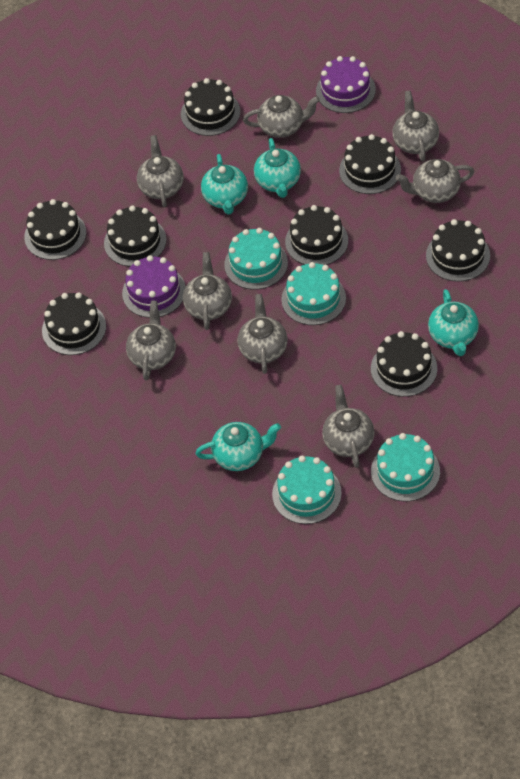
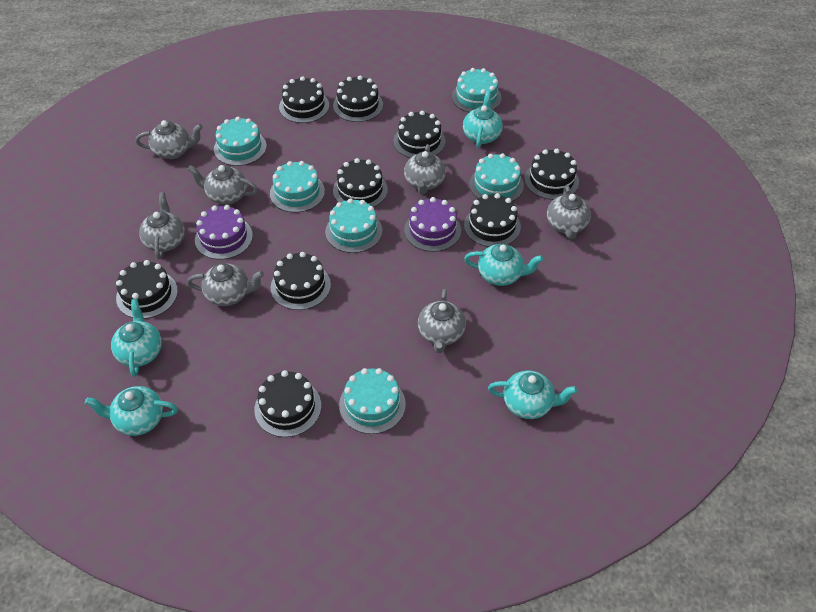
black cake: [24,199,86,260] [42,292,106,355] [104,206,166,267] [181,78,240,136] [285,205,348,265] [339,134,401,194] [371,331,437,397] [426,219,490,282] = 8 -> [116,260,178,319] [254,370,321,437] [271,252,331,310] [279,76,329,123] [333,76,383,122] [333,158,388,207] [393,111,445,158] [464,193,521,247] [525,149,579,200] = 9
grey teapot: [126,301,176,381] [137,135,183,207] [183,252,232,330] [237,294,288,374] [243,95,320,138] [322,385,375,468] [392,91,439,161] [396,159,474,203] = 8 -> [135,120,203,159] [139,192,185,260] [187,165,258,205] [187,263,264,306] [404,144,446,195] [418,289,466,353] [547,185,591,239] = 7
turquoise cake: [224,228,288,290] [272,456,342,524] [281,262,346,325] [371,433,440,501] = 4 -> [214,117,267,166] [270,161,325,213] [325,198,382,253] [339,368,406,434] [452,68,502,113] [469,153,524,202] = 6
turquoise teapot: [195,422,281,471] [201,154,248,214] [254,138,301,198] [428,289,479,356] = 4 -> [85,386,178,436] [111,299,162,377] [463,91,503,148] [464,244,543,286] [488,371,577,419] = 5

